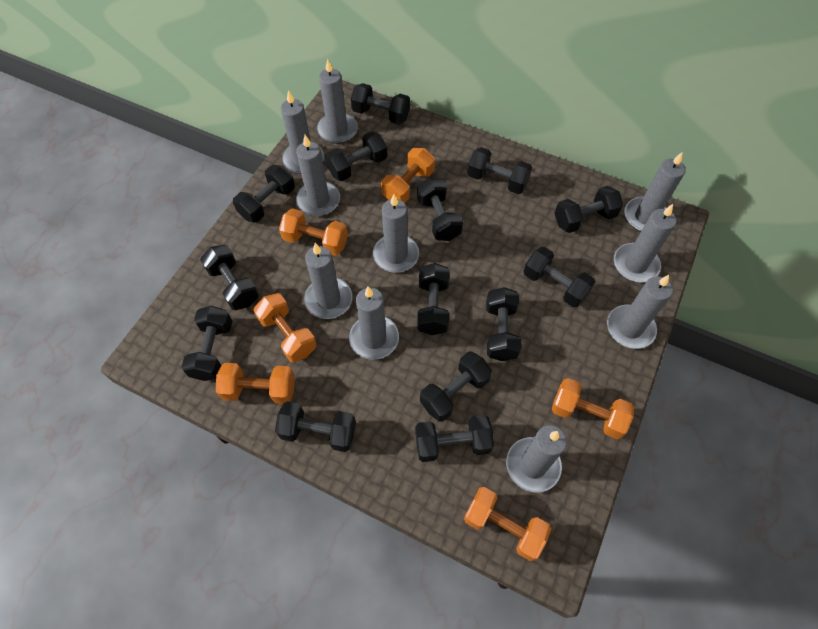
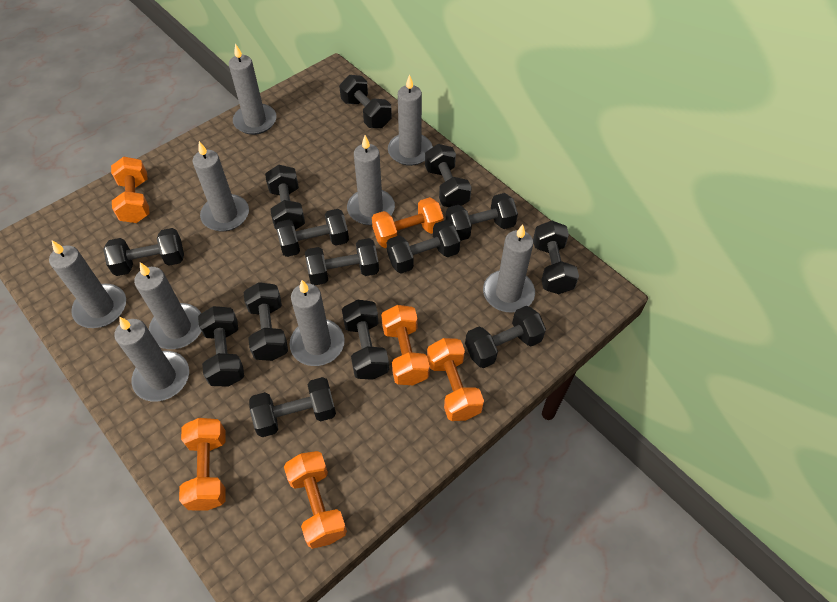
grey candle: [281,90,324,174] [296,135,340,216] [304,243,352,319] [317,59,358,144] [349,286,399,360] [373,194,419,273] [506,425,567,492] [607,275,673,349] [614,204,677,282] [624,152,686,232] = 10 -> [49,240,126,328] [114,316,189,402] [134,262,201,349] [192,141,249,232] [229,44,277,135] [289,280,345,366] [347,135,395,225] [388,74,433,166] [483,224,535,313] = 9

